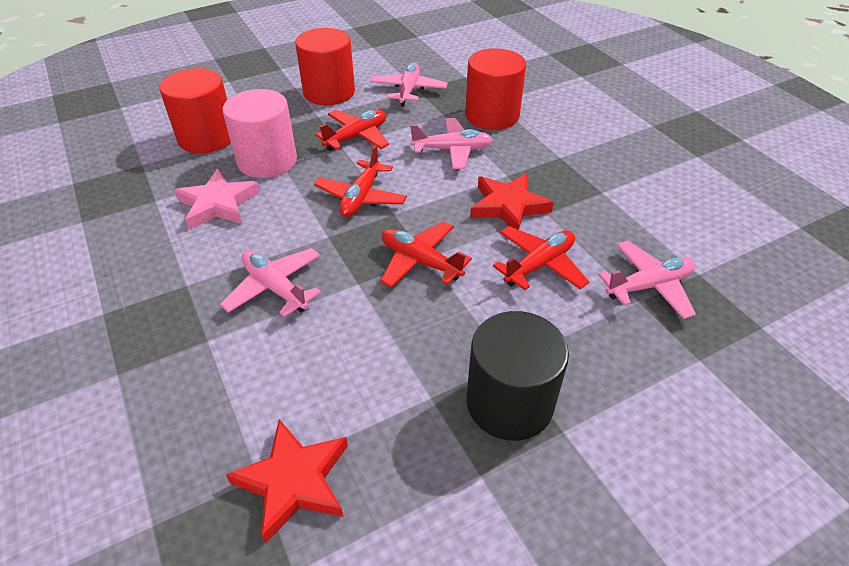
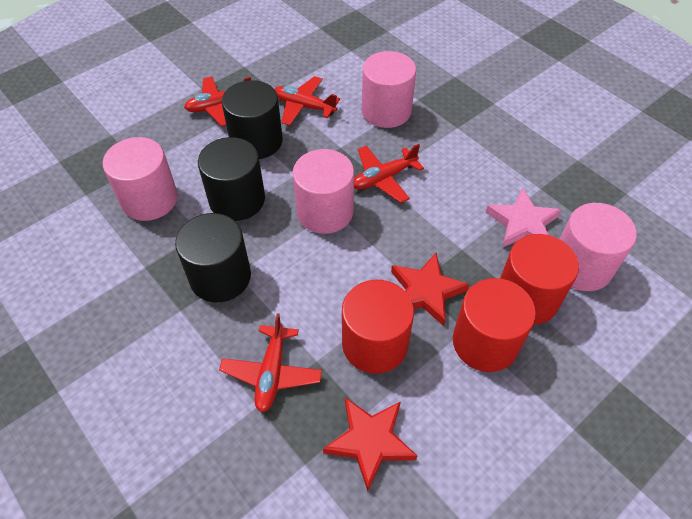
black cylinder: [467,311,569,441] = 1 -> [175,213,251,302] [198,137,265,221] [222,80,283,159] = 3
pink cylinder: [223,89,297,178] = 1 -> [103,137,178,221] [292,149,354,234] [362,51,416,128] [560,203,637,291] = 4
pink plane: [220,248,321,317] [370,62,448,107] [410,118,492,169] [599,240,696,319] = 4 -> none = 0

